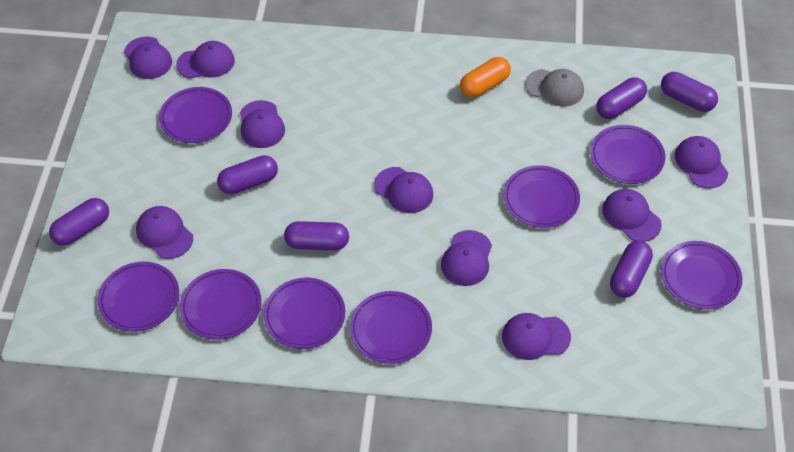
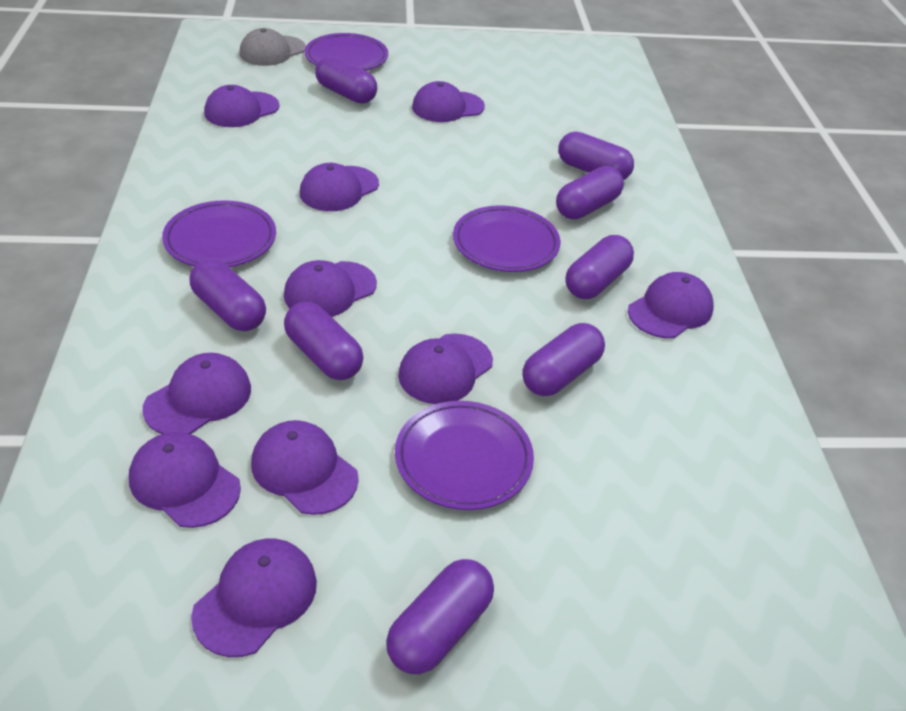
orange capsule: [460,57,511,98] = 1 -> none = 0
purple cap: [124,36,172,79] [136,206,193,259] [176,41,235,79] [240,100,285,148] [374,167,433,213] [441,230,492,286] [502,313,571,360] [602,189,662,242] [675,136,728,188] = 9 -> [129,432,241,528] [142,353,251,434] [191,539,317,657] [204,85,279,127] [251,420,359,515] [284,260,377,317] [300,163,379,211] [398,334,493,404] [412,81,485,122] [628,272,714,338] = 10
purple capsule: [49,198,109,246] [217,155,278,194] [284,221,349,250] [596,77,647,119] [610,241,653,298] [661,72,718,112] = 6 -> [189,259,266,331] [284,302,364,380] [315,56,377,104] [386,559,494,674] [522,323,605,396] [556,166,624,219] [558,131,634,180] [565,235,634,299] = 8
purple plate: [98,262,179,332] [159,87,232,143] [180,269,262,340] [263,278,345,349] [350,291,432,364] [503,165,580,228] [590,125,665,184] [661,241,742,309] = 8 -> [162,200,276,267] [305,33,388,71] [395,401,534,510] [453,205,560,272] = 4

